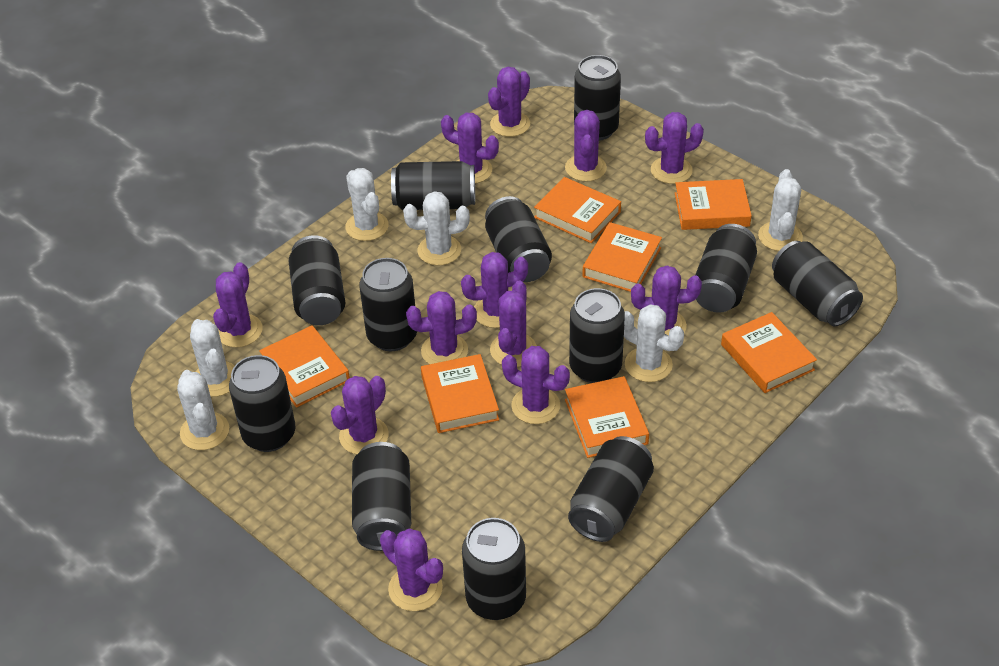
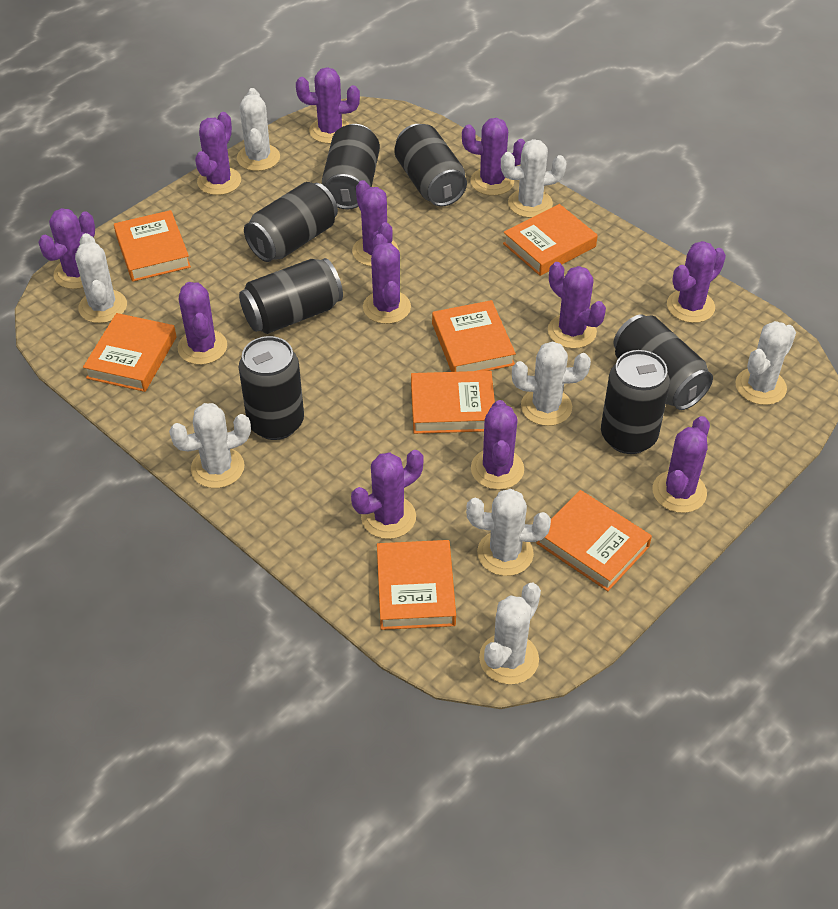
black can: [229,355,296,452] [289,235,346,325] [352,442,411,551] [359,258,417,351] [391,161,475,210] [462,518,526,620] [485,196,552,282] [568,436,654,542] [569,288,625,383] [574,55,621,141] [695,224,757,313] [772,241,863,326] = 12 -> [239,258,343,334] [239,336,304,440] [244,182,338,262] [322,124,380,210] [394,124,467,207] [601,350,670,454] [613,314,713,410] = 7
white cactus: [177,370,229,450] [190,319,235,397] [345,168,389,241] [403,191,470,266] [624,304,684,382] [758,169,803,251] = 6 -> [75,233,127,323] [169,403,251,488] [237,88,280,171] [466,489,551,576] [479,583,541,685] [501,139,567,218] [512,342,591,426] [735,321,796,405] = 8

